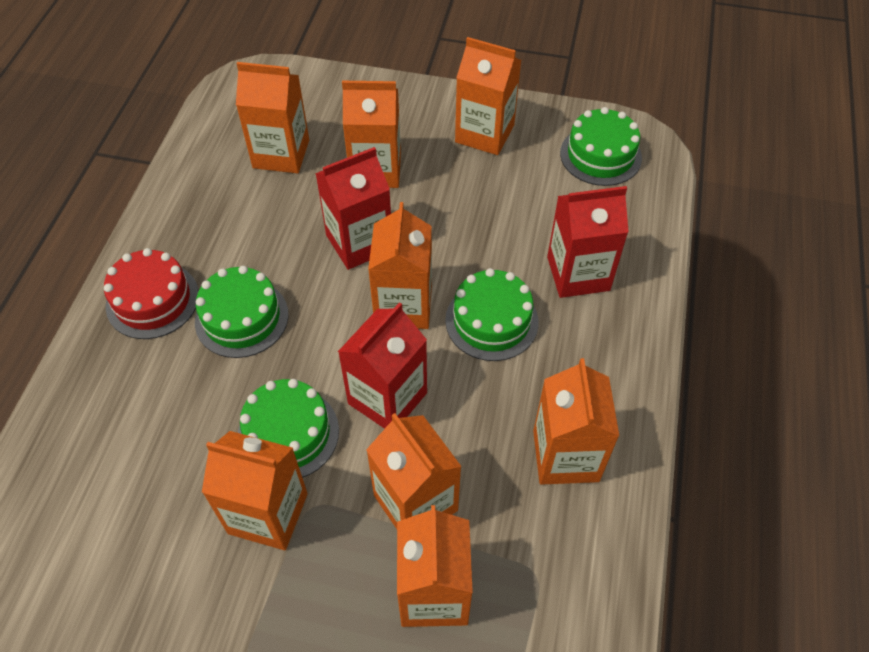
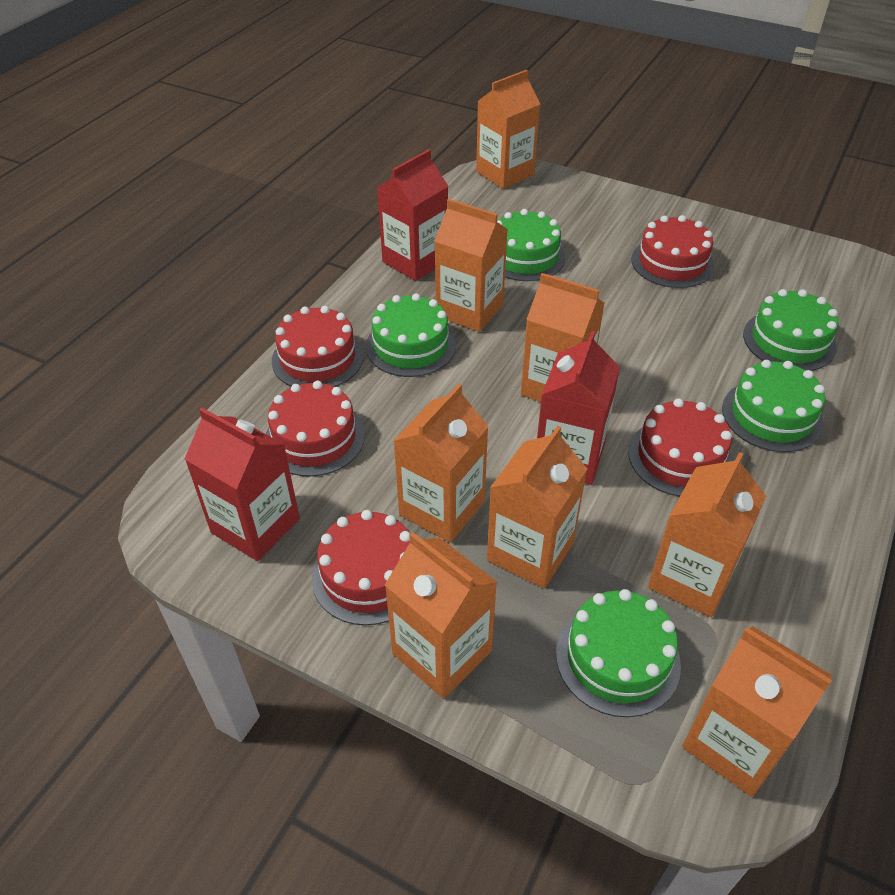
green cake: [195,266,288,358] [238,379,339,478] [445,268,539,361] [560,107,642,186] = 4 -> [366,293,456,377] [497,209,566,281] [556,589,681,717] [722,360,825,452] [743,289,839,371] = 5
red cake: [104,248,199,339] = 1 -> [266,381,365,477] [272,306,364,387] [312,510,410,625] [628,399,732,497] [631,215,714,288] = 5

